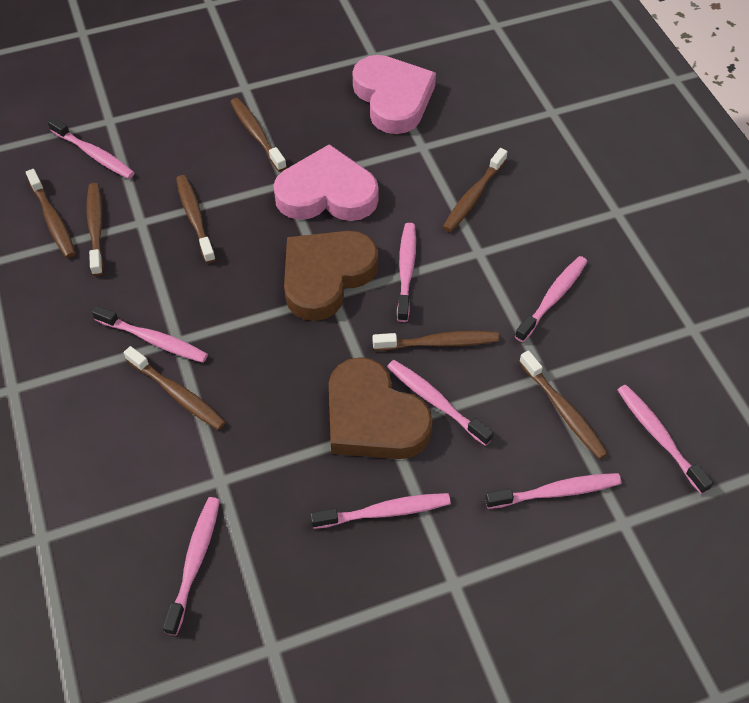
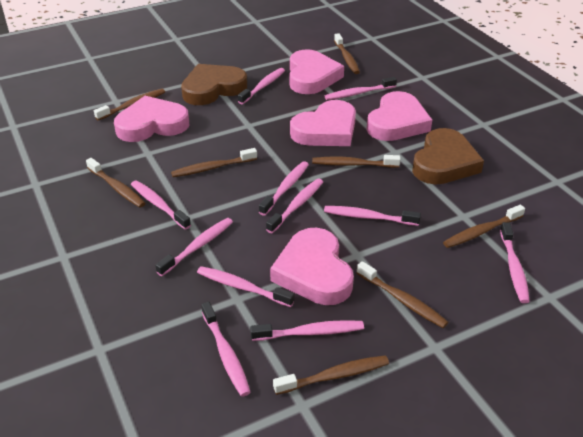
pink heart: [273,144,379,221] [353,55,436,134] = 2 -> [114,96,189,142] [270,228,354,305] [289,49,344,94] [290,100,356,146] [366,91,432,141] = 5
pink toothbrush: [48,117,135,179] [92,305,208,363] [163,497,220,636] [310,493,451,529] [387,360,493,446] [397,223,416,322] [485,473,622,509] [515,256,587,342] [618,385,713,494] = 9 -> [131,180,191,230] [155,218,233,276] [197,266,294,307] [201,302,251,397] [238,68,285,104] [250,320,364,341] [259,161,309,216] [266,179,323,233] [324,206,421,226] [325,77,397,100] [500,222,530,303] = 11

